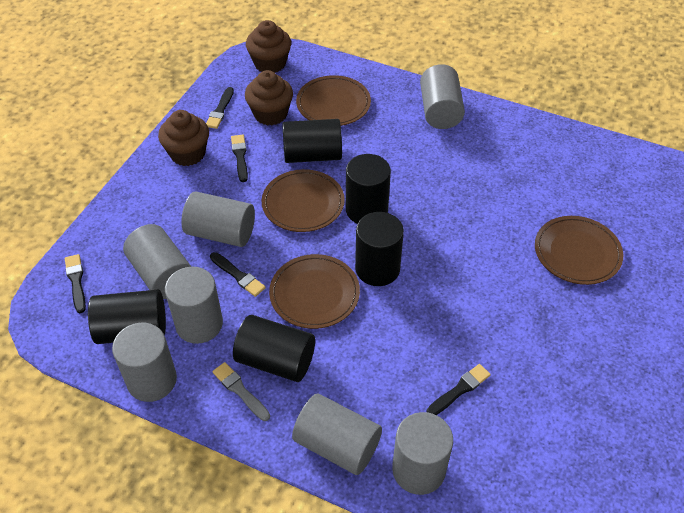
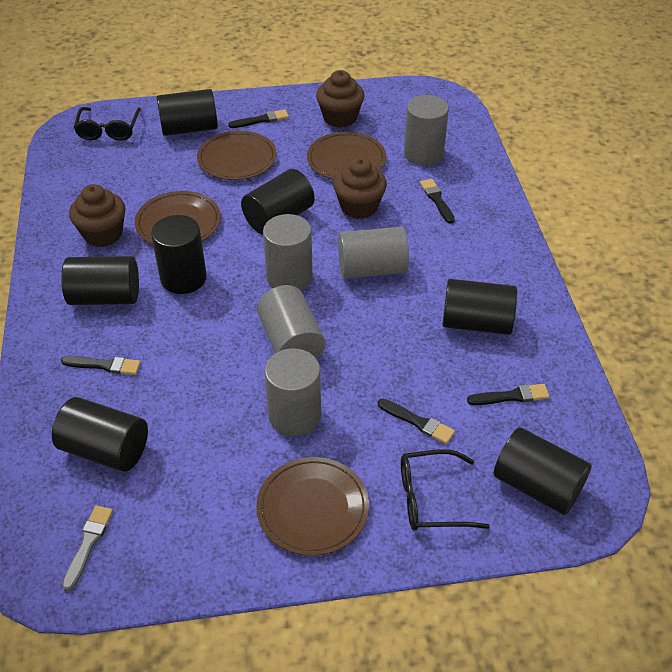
black cylinder: [88,290,166,344] [233,315,315,382] [282,119,342,163] [346,154,391,224] [355,212,404,286] = 5 -> [52,397,148,472] [61,256,139,305] [151,215,207,294] [157,89,218,136] [241,169,315,234] [442,279,517,335] [493,427,592,515] = 7
black glasses: none = 0 -> [74,107,141,141] [401,449,490,531] = 2
grey cylinder: [112,323,177,402] [123,224,191,299] [165,267,223,344] [181,191,255,247] [292,393,382,475] [392,412,453,495] [420,64,465,129] = 7 -> [257,285,325,359] [263,214,313,291] [264,348,321,436] [338,227,409,279] [404,95,449,166] = 5

